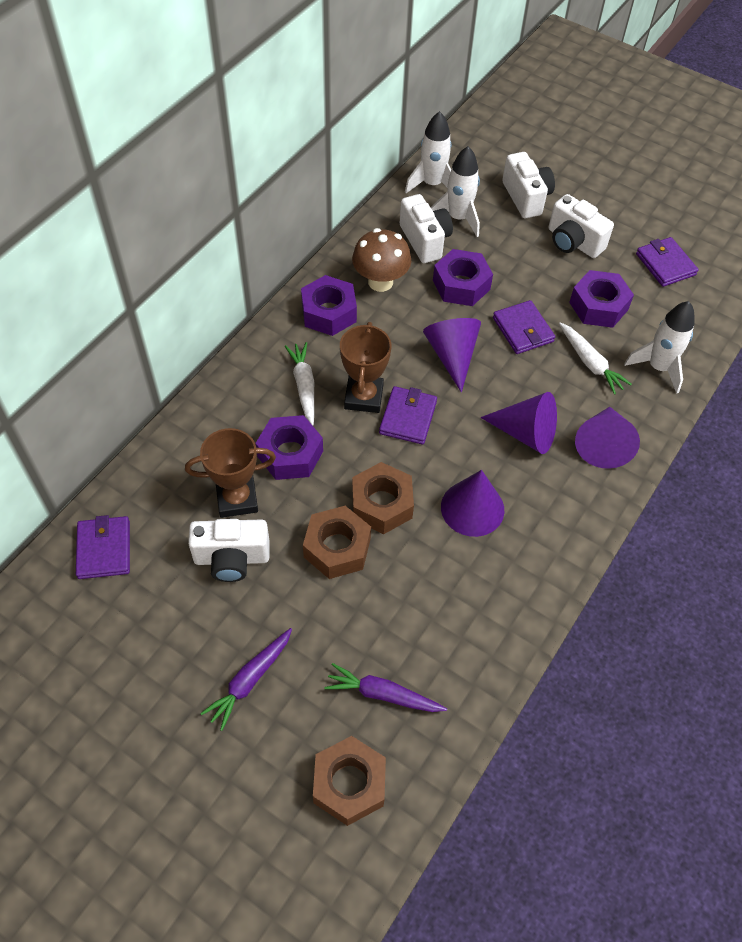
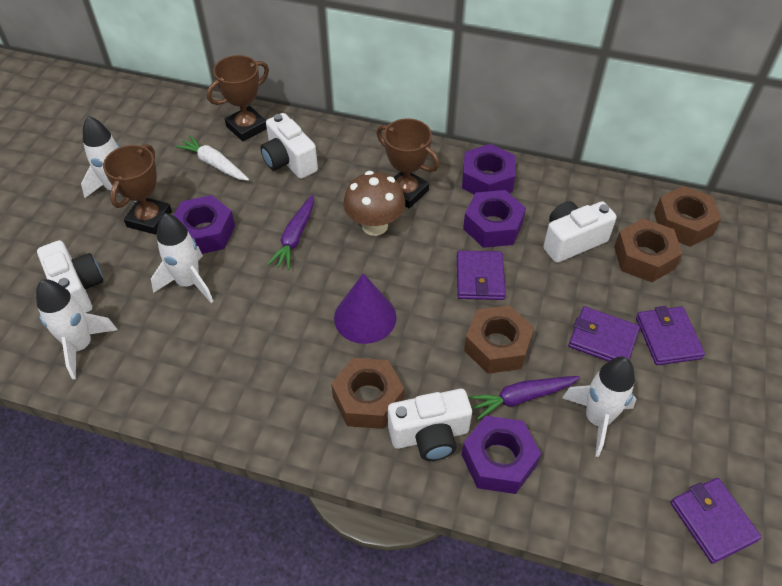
brown nut: [303,506,371,579] [313,736,386,826] [352,462,414,534] = 3 -> [331,358,404,429] [464,305,534,374] [614,218,683,282] [654,186,721,247] = 4
brown trophy: [185,428,276,518] [340,322,391,413] = 2 -> [103,144,172,235] [207,55,269,141] [377,118,439,208] = 3
purple cone: [423,318,481,392] [441,470,504,537] [481,392,557,454] [575,407,640,469] = 4 -> [334,273,397,344] = 1
white carrot: [285,342,314,426] [559,322,632,395] = 2 -> [175,135,249,181] = 1
white rocket: [405,111,452,193] [431,146,480,237] [624,301,695,394] = 3 -> [36,279,117,379] [81,116,136,202] [151,213,213,303] [562,357,636,457] = 4

